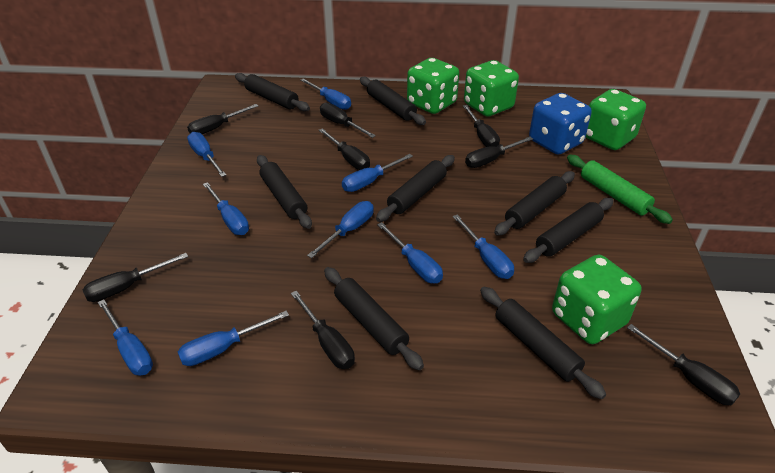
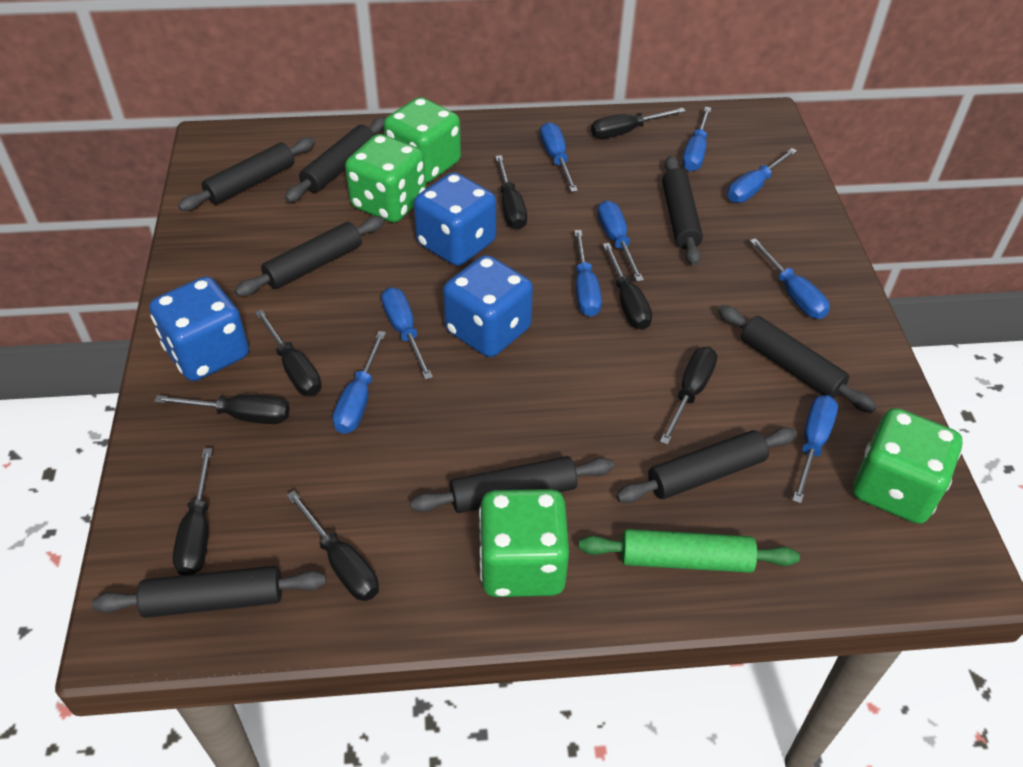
blue dice: [529,93,592,155] = 1 -> [149,277,249,381] [414,172,496,266] [443,255,533,357] = 3

